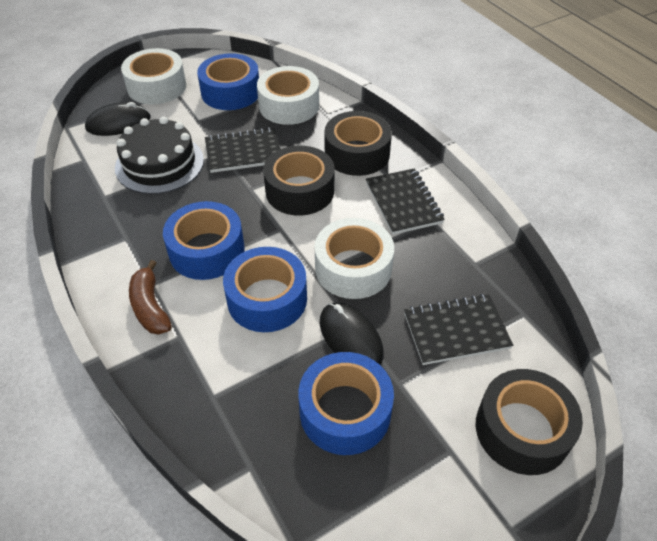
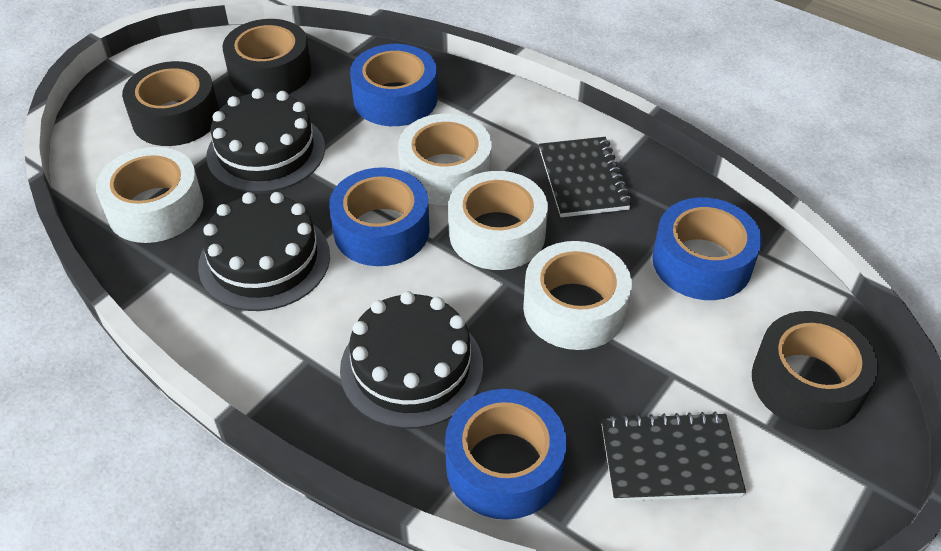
black cake: [115,117,204,194] = 1 -> [198,192,330,311] [206,89,325,193] [340,291,483,429] = 3
black mouse: [85,102,151,136] [320,303,384,365] = 2 -> none = 0
black notebook: [205,127,280,173] [366,168,445,235] [404,294,513,365] = 3 -> [539,137,632,217] [601,412,746,501] = 2
brown banana: [129,260,172,335] = 1 -> none = 0
white tape: [121,48,187,104] [257,66,319,125] [315,218,394,299] = 3 -> [96,147,203,243] [398,114,492,205] [449,171,548,270] [523,241,632,350] = 4

